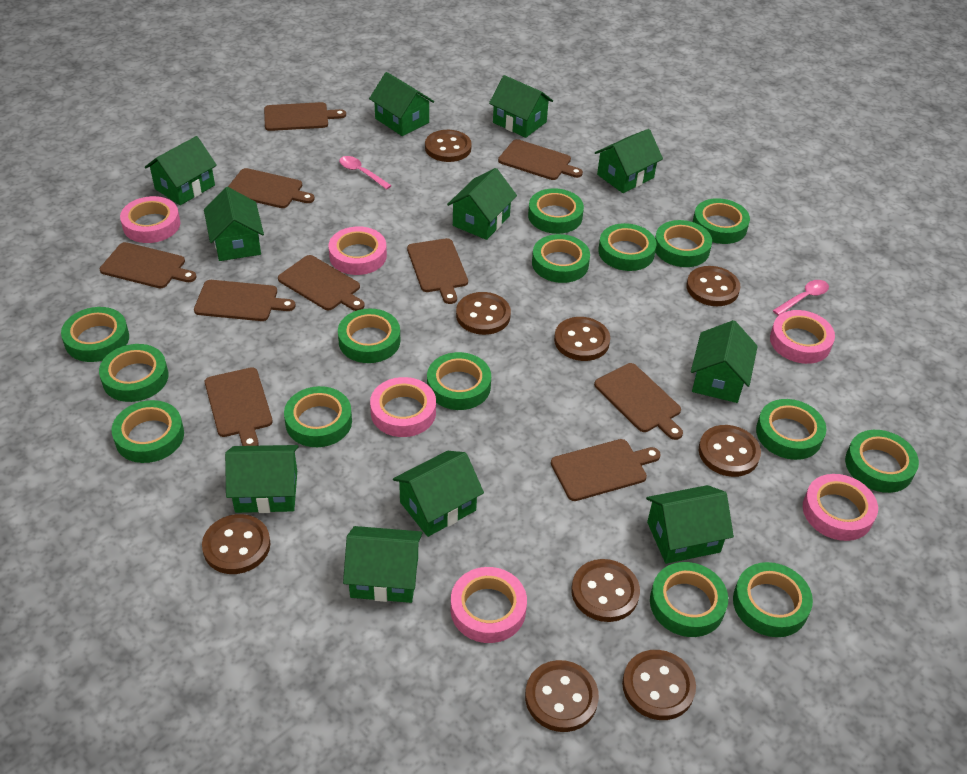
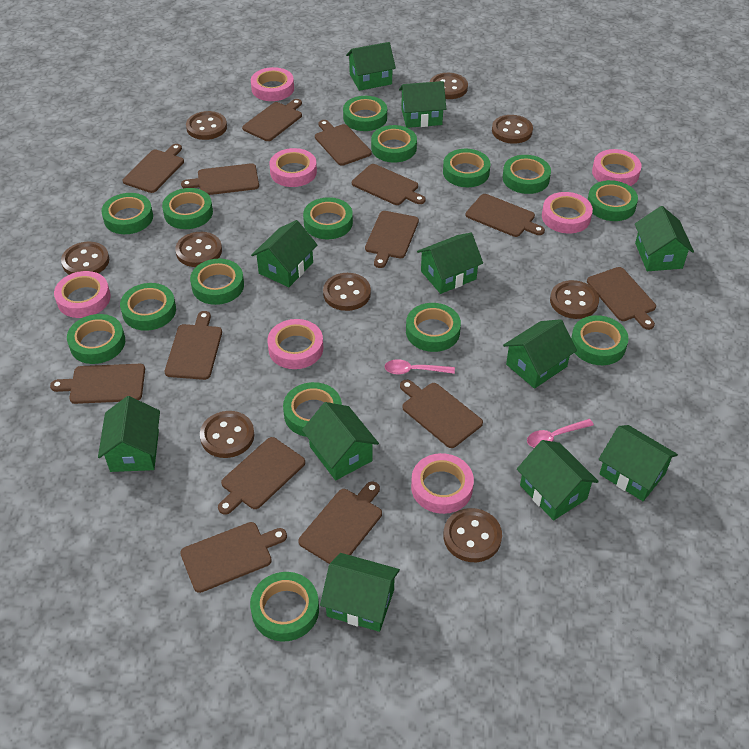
brown cutting board: [100,242,197,288] [194,280,295,321] [205,367,273,446] [228,168,315,208] [264,102,346,131] [278,255,365,311] [407,238,468,304] [498,139,583,180] [551,439,661,501] [594,363,683,440] = 10 -> [50,364,145,404] [123,144,184,193] [165,311,222,380] [180,522,287,593] [181,163,259,195] [218,437,305,515] [242,99,302,141] [298,482,382,564] [315,120,372,166] [352,164,425,205] [365,211,419,268] [400,380,483,448] [466,194,545,237] [587,267,656,330] = 14
pink tape: [120,196,180,243] [328,226,387,275] [370,377,436,437] [451,567,527,643] [770,310,835,364] [803,474,878,541] = 6 -> [54,271,111,318] [251,67,294,101] [267,319,323,369] [269,148,317,187] [411,453,474,514] [542,192,593,233] [592,149,642,186] = 7

